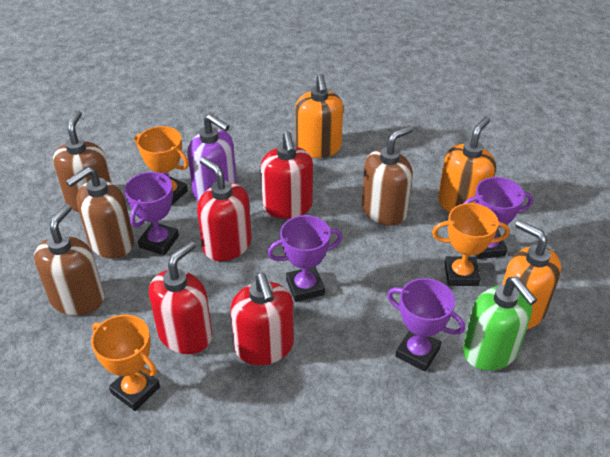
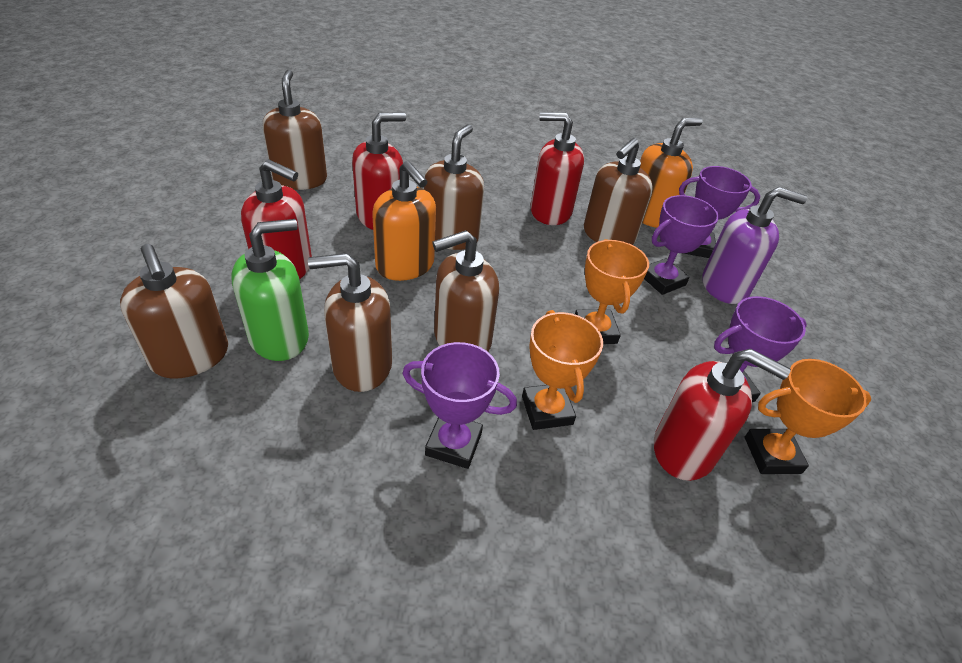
brown soap dispenser: [34,204,105,315] [53,111,112,212] [66,167,134,259] [362,126,413,226] = 4 -> [120,244,228,379] [263,70,327,190] [308,253,392,392] [424,124,484,250] [432,230,499,352] [584,138,653,245] = 6
orange soap dispenser: [295,74,343,158] [438,117,496,213] [502,220,561,329] = 3 -> [372,161,436,281] [640,118,702,228] = 2

